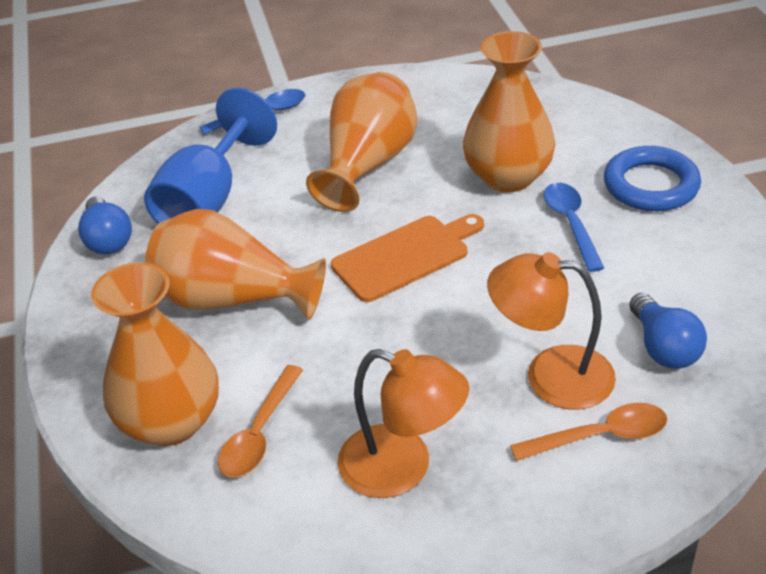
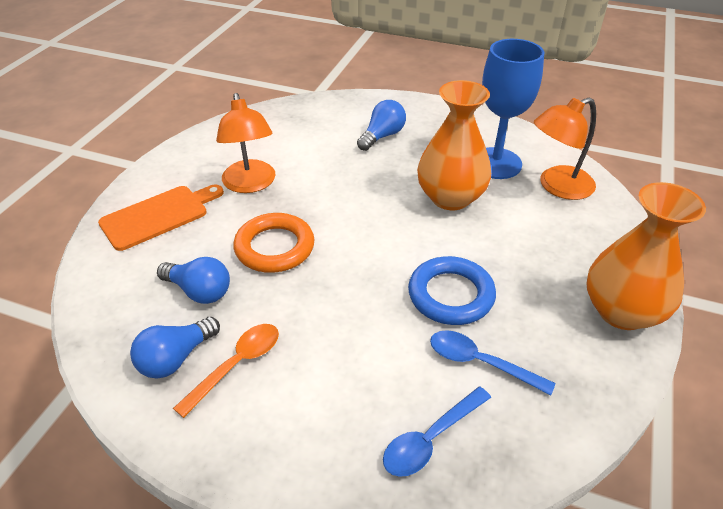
blue light bulb: [78,196,132,254] [629,293,707,369] = 2 -> [130,317,220,379] [157,257,230,304] [357,100,406,151] = 3
orange ring: none = 0 -> [233,213,315,273] = 1
orange spoon: [218,365,303,478] [510,403,667,461] = 2 -> [173,324,279,418] = 1
orange vase: [91,262,219,446] [145,209,326,320] [306,72,418,212] [463,31,556,192] = 4 -> [417,80,491,210] [586,182,706,330] = 2

